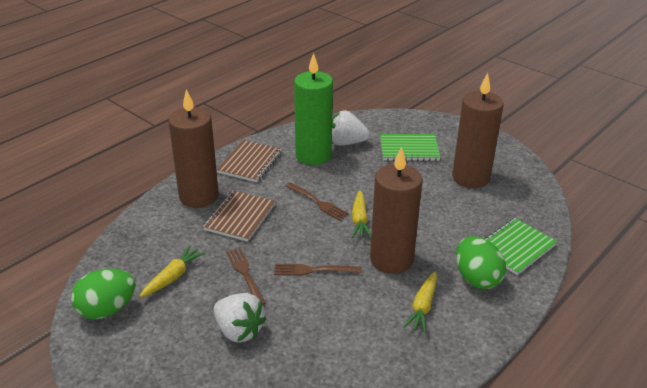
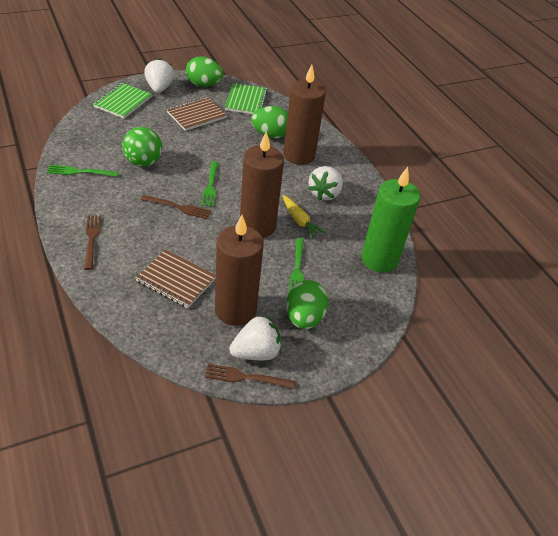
green ball: none = 0 -> [122,127,163,167] = 1
green egg: [71,269,136,319] [456,236,506,289] = 2 -> [186,56,223,87] [251,106,288,139] [286,280,329,329] = 3
green fork: none = 0 -> [47,165,118,177] [201,161,218,207] [289,238,304,292] = 3
white strawberry: [214,293,266,343] [332,110,370,146] = 2 -> [144,58,174,93] [229,315,281,360] [308,166,343,200] = 3
yellow carrot: [140,245,205,297] [352,190,371,238] [403,272,437,333] = 3 -> [282,195,325,239] = 1

